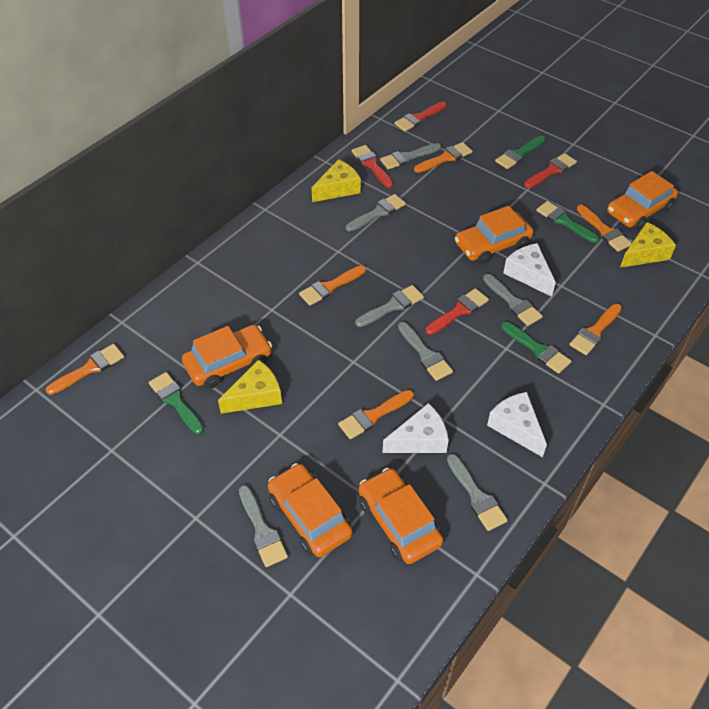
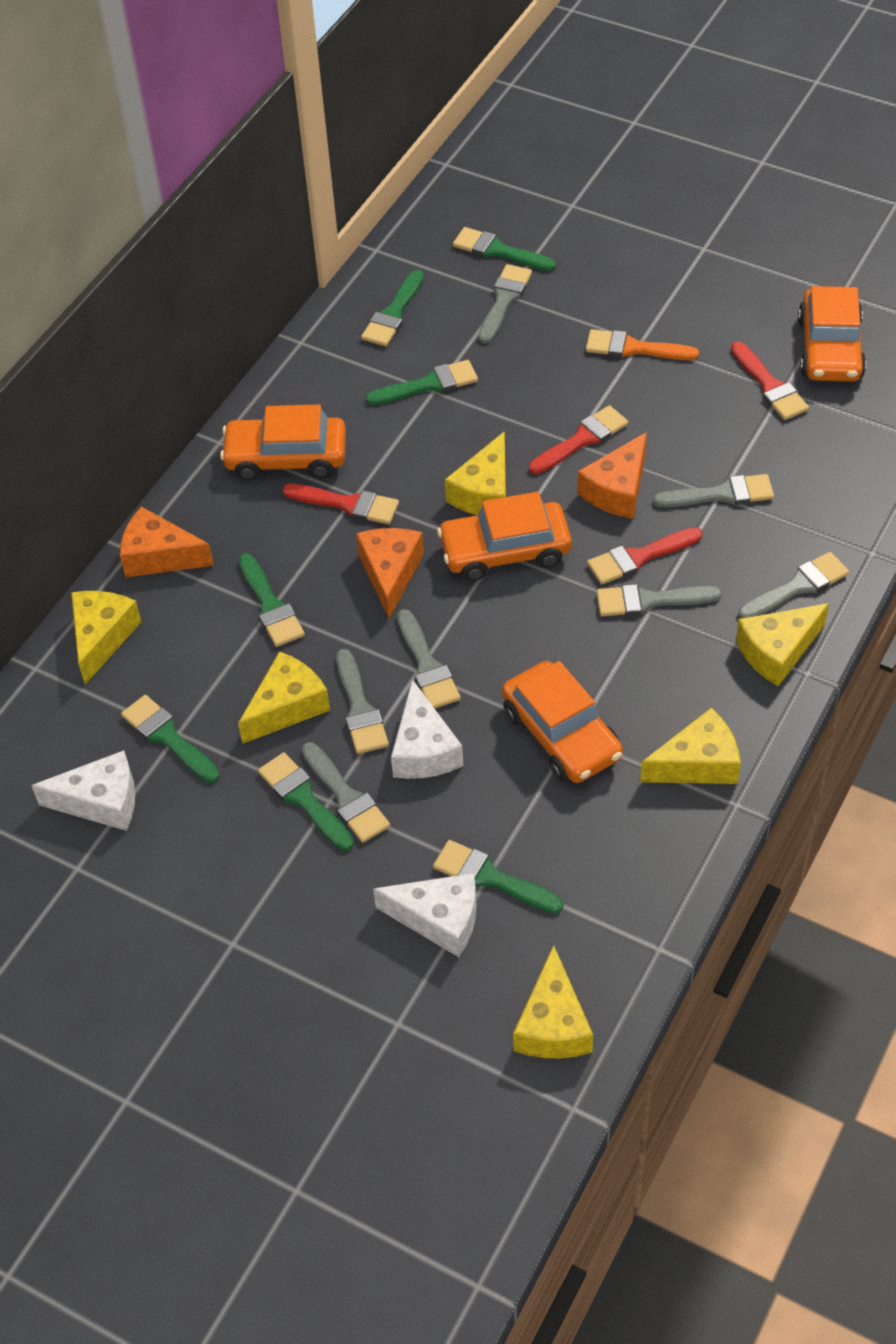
green brush: [149,372,204,434] [495,135,545,169] [501,322,571,374] [536,201,599,243] = 4 -> [121,695,220,783] [239,554,305,647] [258,752,354,851] [361,270,424,346] [366,360,478,405] [433,840,563,913] [453,227,556,271] = 7
orange brush: [46,344,124,395] [299,265,366,306] [338,390,414,439] [414,142,472,173] [569,304,622,355] [577,205,632,252] = 6 -> [586,329,699,360] = 1
orange car: [182,325,272,389] [268,463,353,557] [359,468,444,564] [455,206,534,264] [607,171,678,230] = 5 -> [220,405,346,481] [437,492,572,581] [502,661,623,783] [798,286,866,381] = 4
orange cheese: none = 0 -> [120,507,214,577] [356,528,424,619] [577,432,647,519] = 3
yellow cheese: [218,360,282,414] [311,159,361,202] [620,222,676,268] = 3 -> [71,591,141,684] [238,651,330,744] [445,431,506,515] [513,945,593,1058] [640,708,741,784] [736,603,829,686] = 6

